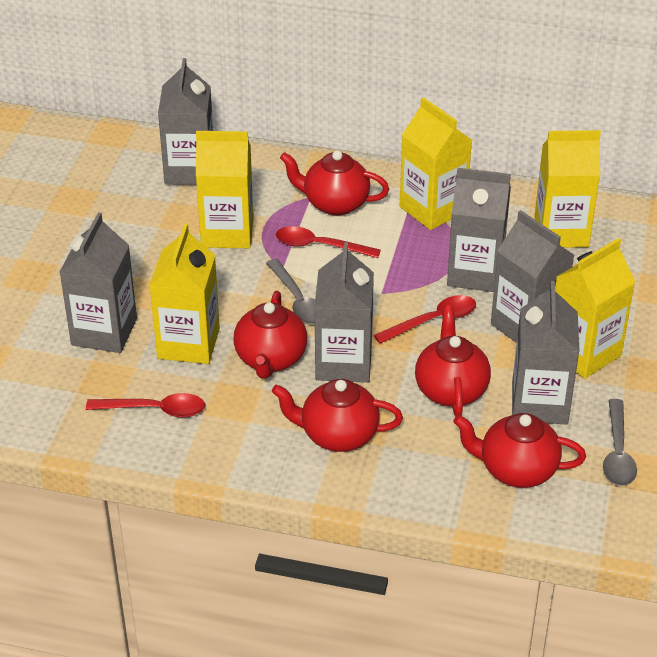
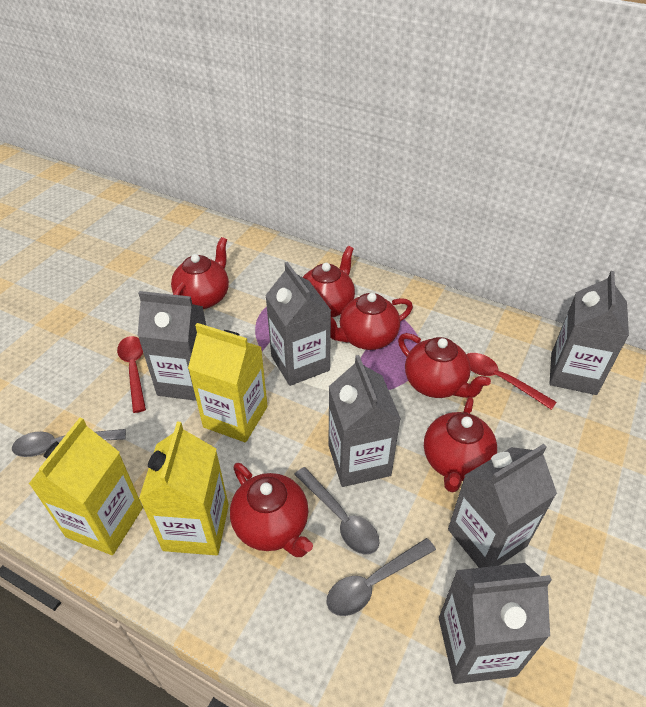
grey spoon: [266,259,315,325] [603,399,637,486] = 2 -> [12,429,126,457] [294,467,380,555] [327,538,436,616] = 3
red spoon: [86,393,205,418] [276,226,381,258] [374,295,476,344] = 3 -> [117,336,146,413] [466,353,557,410] = 2
red teapot: [233,291,307,379] [272,379,403,452] [280,150,389,216] [415,305,491,416] [453,413,586,488] = 5 -> [171,237,229,309] [230,463,313,557] [303,246,355,317] [331,293,413,350] [398,333,491,398] [424,397,497,492] = 6
yellow carton: [149,223,220,364] [196,131,254,248] [400,97,472,230] [534,130,601,248] [555,238,635,378] = 5 -> [29,418,143,555] [139,422,229,556] [188,323,268,442] = 3

